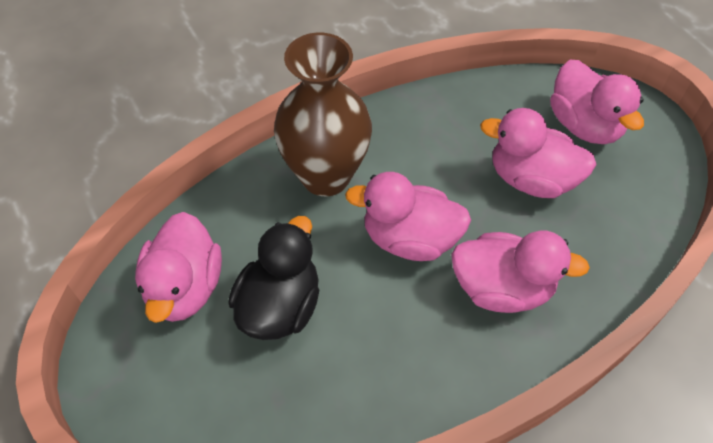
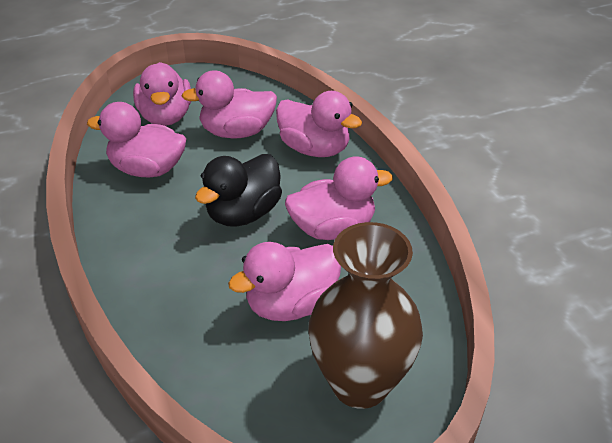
pink duck: [135,212,222,323] [345,172,471,261] [451,231,590,313] [480,108,597,198] [550,60,644,144] = 5 -> [87,102,186,178] [133,62,191,126] [182,70,277,139] [228,242,341,321] [276,91,362,157] [285,156,393,240] = 6

